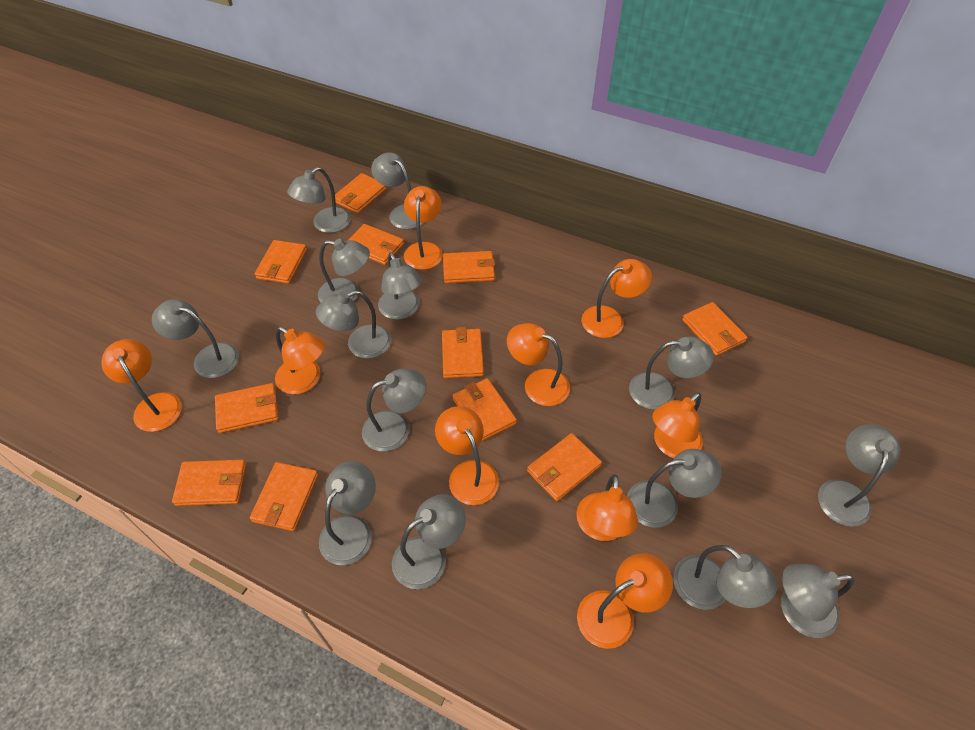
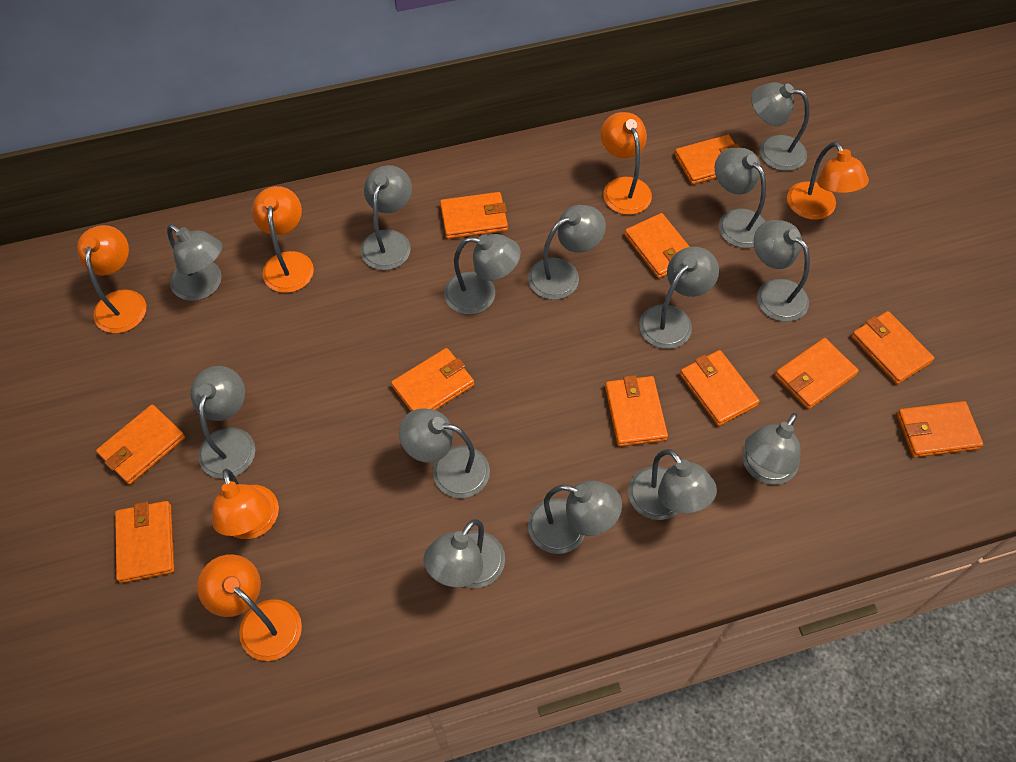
orange lamp: [101,339,182,432] [275,327,325,394] [404,186,443,270] [435,406,499,505] [507,323,570,406] [576,474,638,541] [577,553,673,649] [581,259,652,338] [652,392,703,458] = 9 -> [77,225,146,333] [197,554,302,661] [212,469,279,539] [252,186,314,293] [601,112,652,215] [787,142,869,220] = 6

